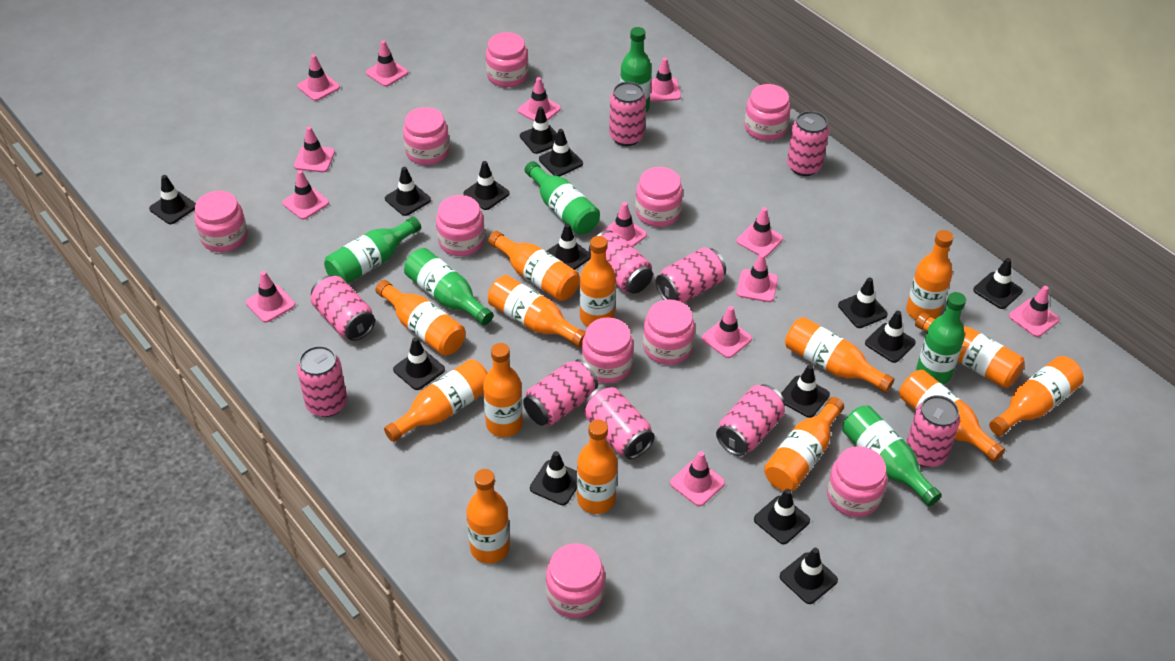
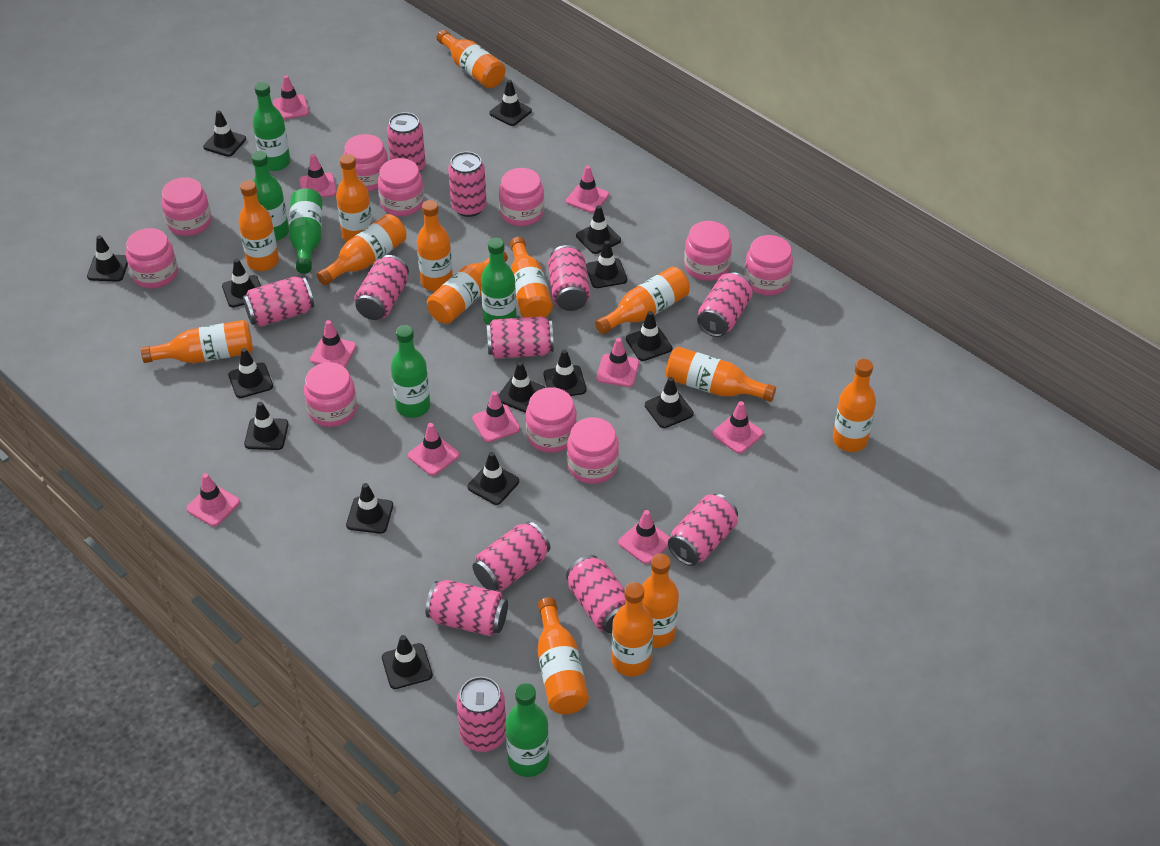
black traffic cone: [149,175,196,224] [385,167,431,216] [393,337,445,390] [463,161,510,210] [520,106,557,154] [530,451,577,505] [539,129,583,177] [547,223,591,270] [754,489,810,544] [780,548,838,604] [781,365,830,418] [838,277,888,328] [865,311,916,363] [973,258,1023,309] = 14 -> [87,235,128,282] [203,110,246,157] [222,259,261,307] [228,348,273,398] [244,402,289,450] [346,483,393,534] [382,635,433,689] [468,452,519,505] [490,80,532,126] [498,362,545,413] [543,349,586,396] [576,205,621,254] [586,241,627,288] [626,311,672,361] [645,377,694,428] = 15
pink can: [297,346,347,417] [311,275,375,341] [523,359,598,426] [584,386,655,459] [589,230,653,294] [609,82,646,146] [656,247,726,303] [716,384,785,456] [787,111,829,176] [906,395,960,467] = 10 -> [243,277,314,327] [354,255,409,320] [387,112,426,172] [426,580,508,636] [448,152,487,217] [456,676,506,752] [472,522,550,591] [486,316,554,359] [548,245,590,311] [566,555,626,633] [668,494,738,566] [697,272,753,337] = 12
pink traffic cone: [246,271,295,323] [282,170,329,220] [294,126,335,172] [297,54,340,101] [366,40,408,87] [518,77,561,121] [600,202,647,247] [650,58,681,102] [670,451,725,506] [702,306,752,358] [737,207,783,257] [737,253,778,302] [1009,286,1060,337] = 13 -> [186,473,240,527] [273,75,309,120] [299,154,337,198] [310,320,356,367] [408,423,460,476] [472,391,520,442] [566,165,609,213] [596,338,639,387] [618,510,670,564] [712,401,763,454] = 10

